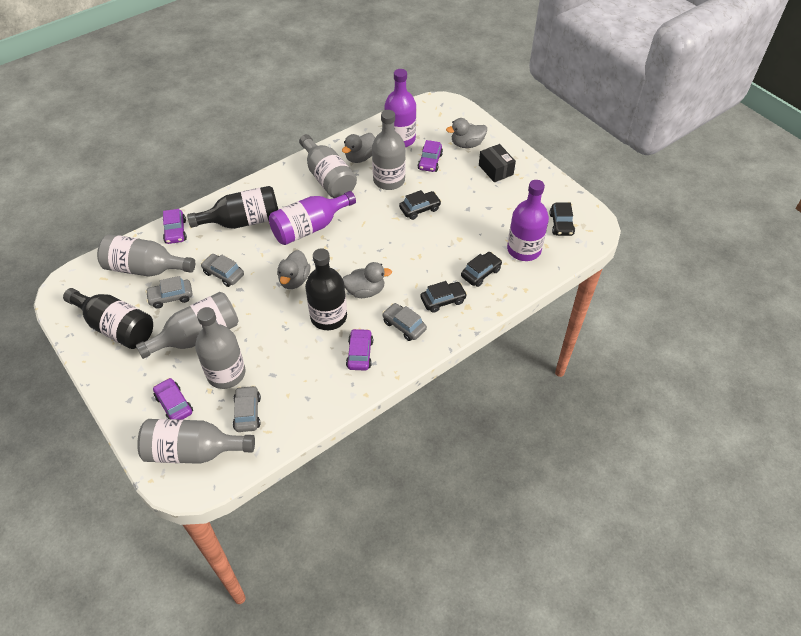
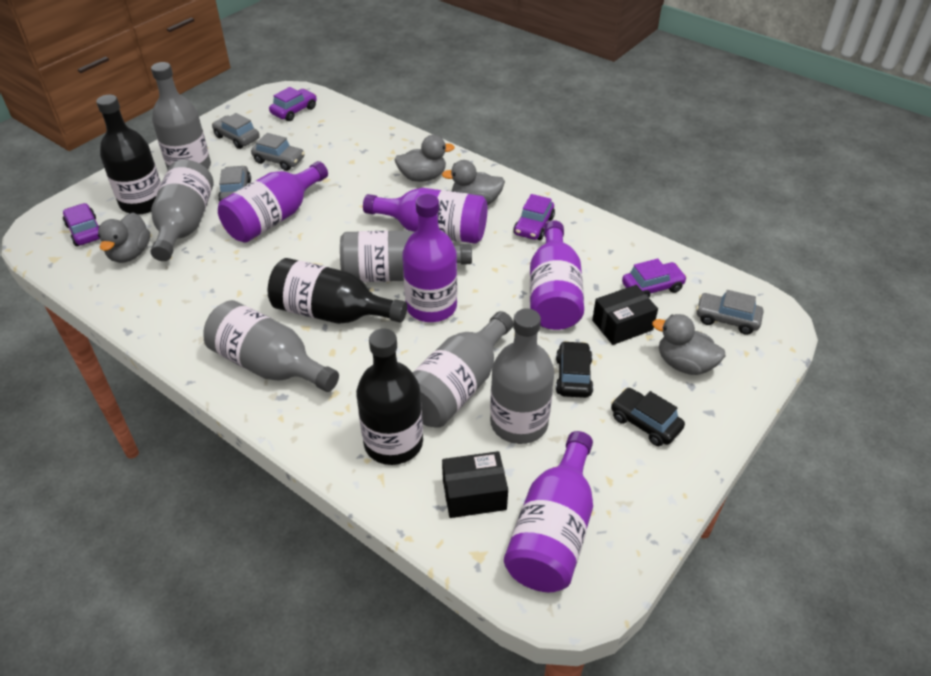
black box: [479,144,516,182] = 1 -> [442,451,508,518] [592,285,658,345] = 2
black car: [399,190,441,220] [420,281,467,313] [461,252,502,287] [549,202,575,236] = 4 -> [556,341,593,398] [611,388,685,446] = 2
purple bottle: [269,191,356,245] [385,69,416,147] [507,180,549,261] = 3 -> [218,161,328,243] [363,188,488,244] [402,194,457,322] [504,431,593,592] [530,220,584,330] = 5

